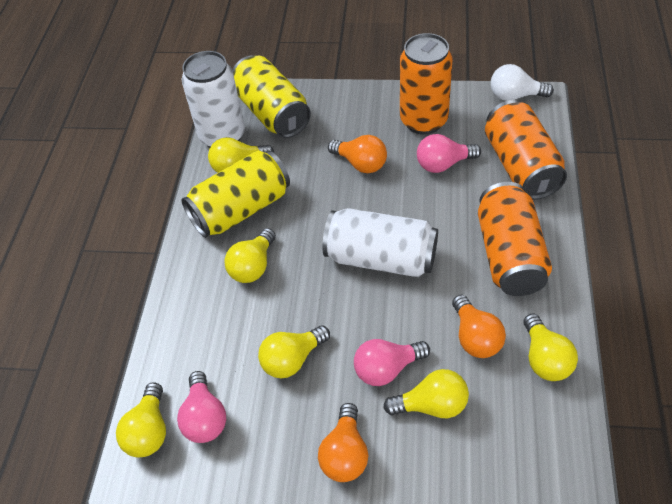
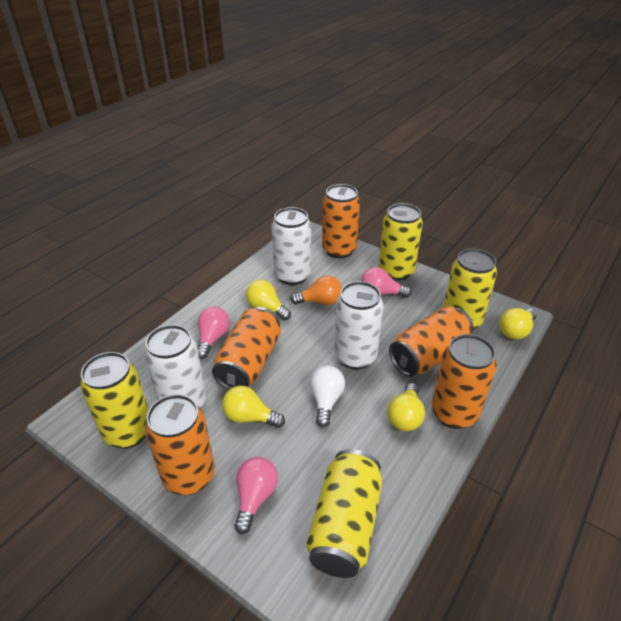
orange can: [400,33,452,135] [478,182,552,296] [485,100,567,200] = 3 -> [145,394,215,495] [212,307,281,390] [322,184,360,258] [389,306,474,377] [432,334,497,429] = 5
orange light bulb: [318,403,368,482] [328,135,387,173] [452,295,506,358] = 3 -> [290,276,342,305] = 1
white can: [181,51,245,147] [322,208,438,277] = 2 -> [144,325,206,408] [272,207,311,285] [334,281,383,369] = 3
yellow can: [181,150,290,238] [233,56,311,138] = 2 -> [80,352,149,449] [306,449,383,578] [379,203,423,281] [443,249,497,330] = 4
yellow light bulb: [116,382,166,457] [208,137,274,172] [224,228,276,283] [258,325,330,378] [383,369,469,418] [523,314,578,381] = 6 -> [222,385,285,428] [246,280,291,321] [387,383,425,431] [499,308,537,340] = 4

